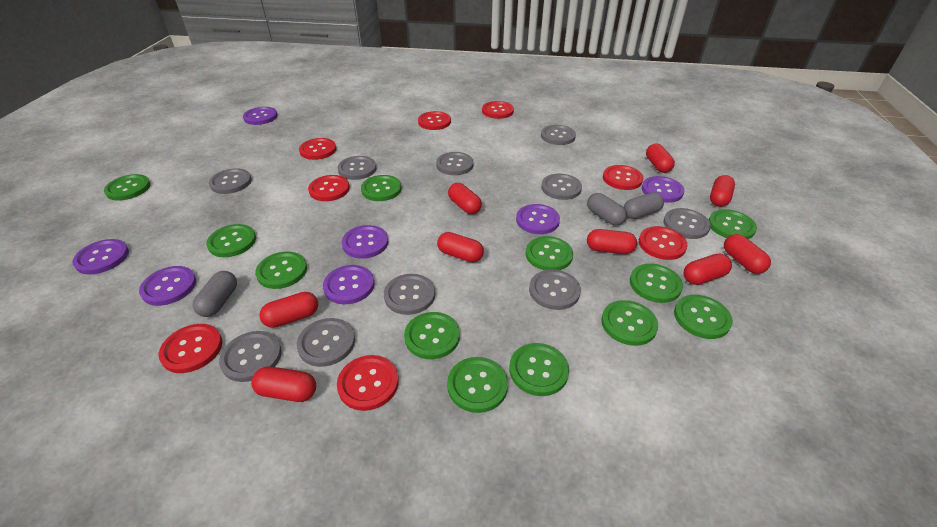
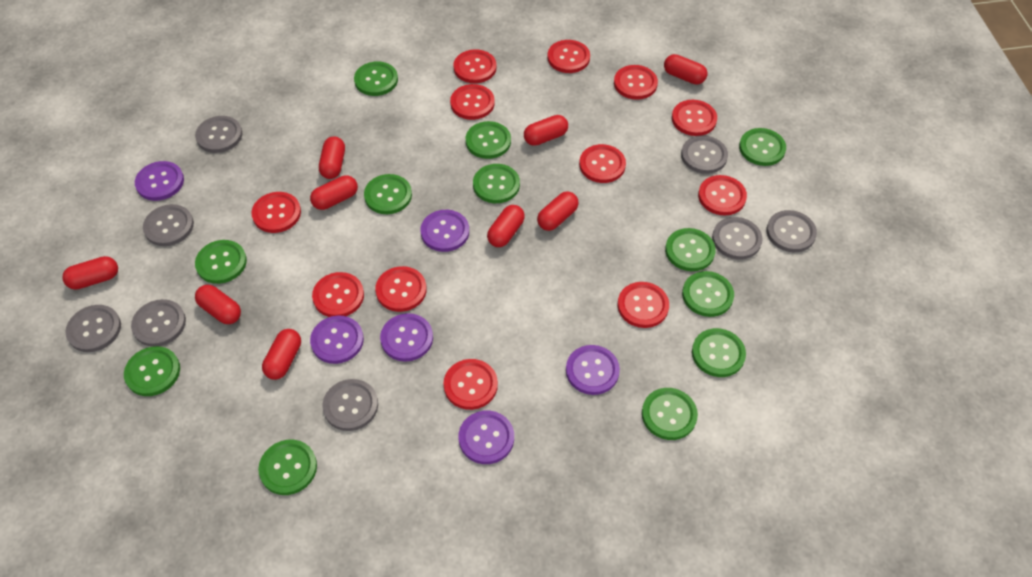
grey button: [209,168,252,194] [219,331,282,382] [297,318,355,367] [338,156,376,180] [384,274,435,315] [436,152,474,175] [529,270,581,310] [541,125,576,145] [541,174,582,200] [663,208,711,239] = 10 -> [65,305,121,352] [131,299,186,347] [143,204,194,246] [195,116,242,153] [322,379,378,431] [681,135,728,174] [712,217,763,259] [766,210,817,252] = 8
grey capsule: [193,271,237,317] [587,193,627,226] [624,192,664,219] = 3 -> none = 0
purple button: [72,239,129,275] [139,266,196,306] [243,107,278,125] [323,265,375,304] [342,225,388,259] [516,204,560,234] [642,176,685,203] = 7 -> [135,161,184,201] [310,316,364,364] [380,313,433,362] [420,210,469,252] [458,410,514,464] [566,345,620,395] = 6
red button: [159,324,222,373] [299,138,336,160] [308,175,350,201] [337,355,399,411] [418,111,451,130] [482,101,514,119] [603,165,644,190] [639,226,688,260] = 8 -> [251,192,301,233] [312,272,364,317] [375,266,427,312] [443,359,498,410] [450,84,495,120] [453,49,497,83] [548,40,590,73] [579,144,626,183] [614,65,658,100] [617,282,669,328] [672,100,717,136] [698,175,747,215] = 12

